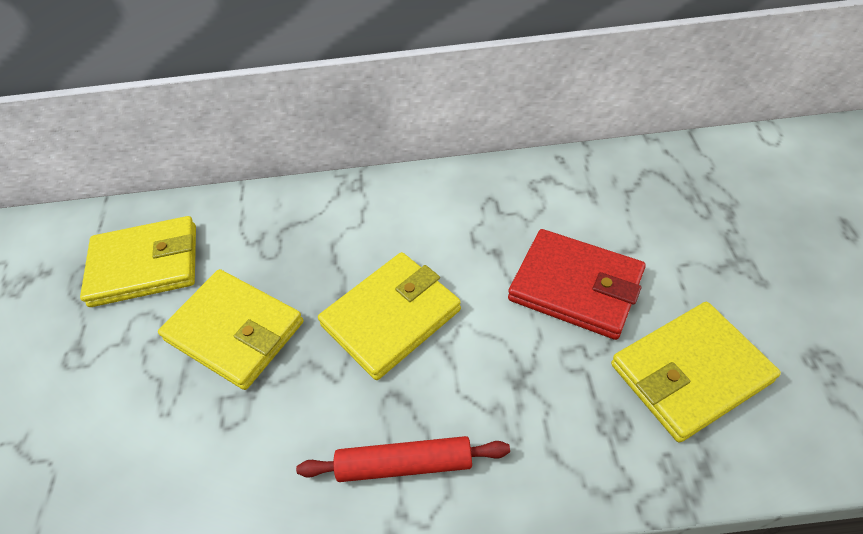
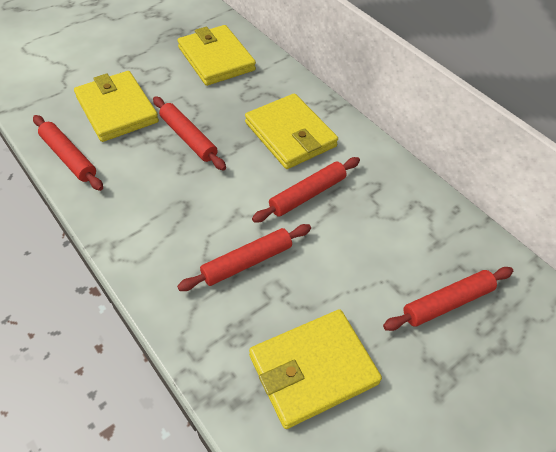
red rolling pin: [296,436,510,482] = 1 -> [33,115,103,191] [153,96,226,171] [177,224,311,291] [252,157,360,223] [383,267,513,331] = 5
red wallet: [508,229,646,340] = 1 -> none = 0

